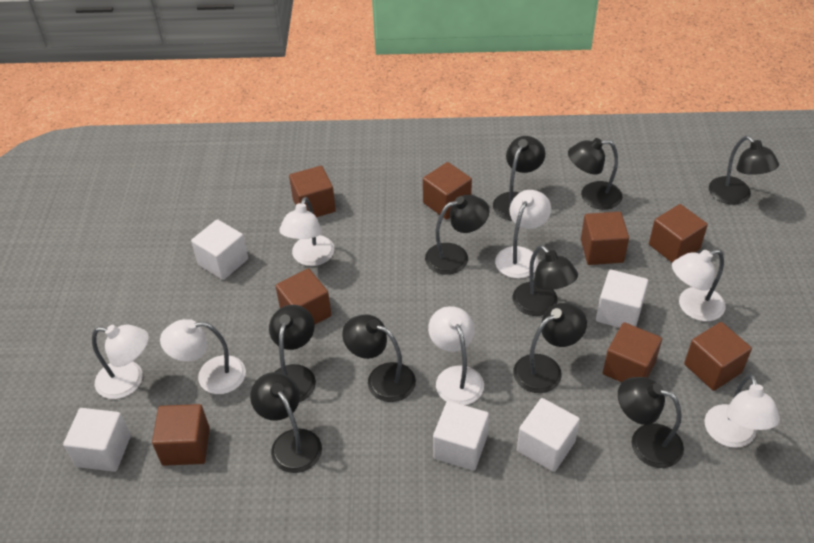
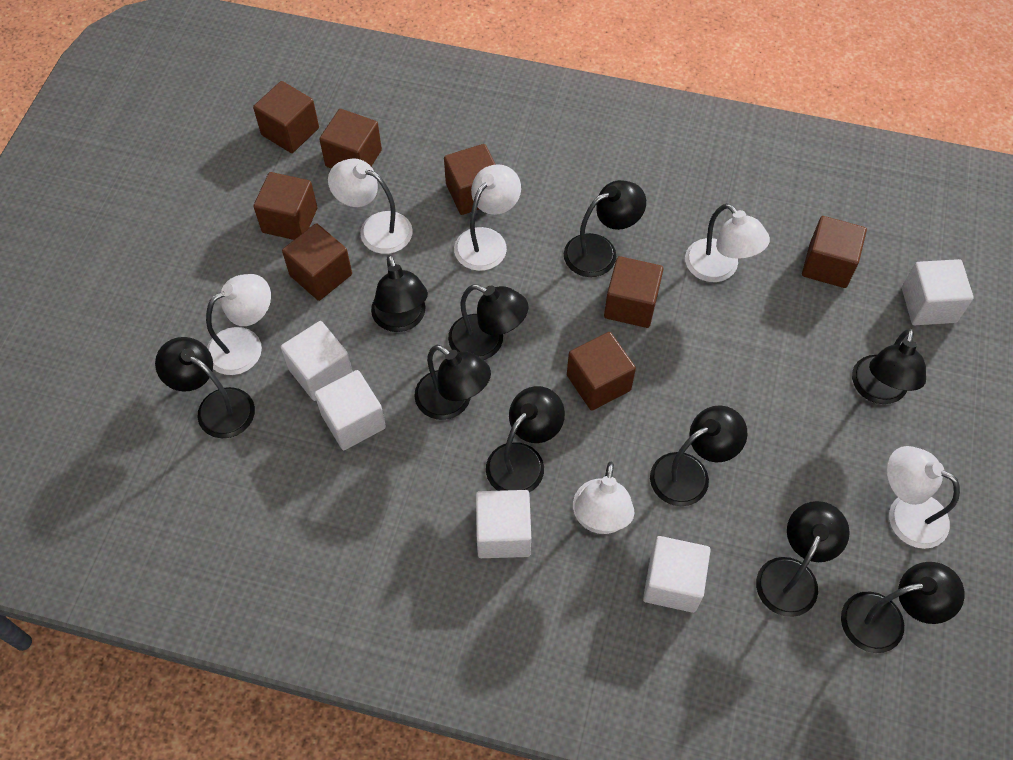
white lamp: [92,324,149,399] [160,319,246,394] [279,197,335,266] [428,306,484,405] [495,190,551,278] [672,249,726,321] [704,374,780,448] = 7 -> [206,274,271,375] [328,158,413,254] [454,164,521,271] [573,462,634,534] [685,203,770,282] [887,446,960,549] = 6

